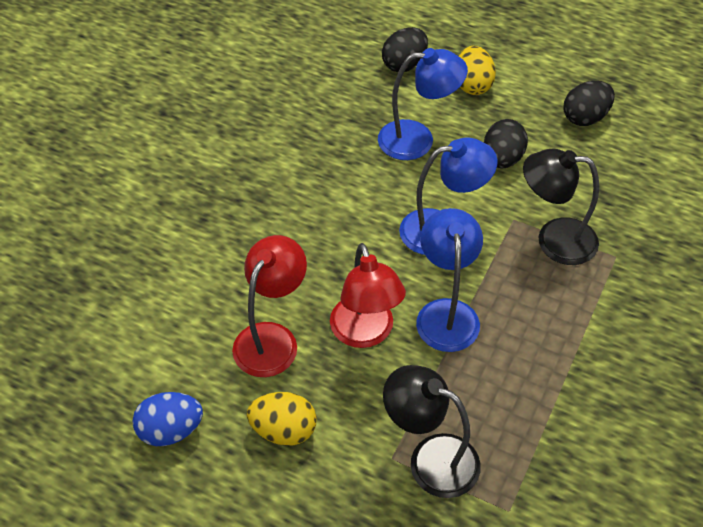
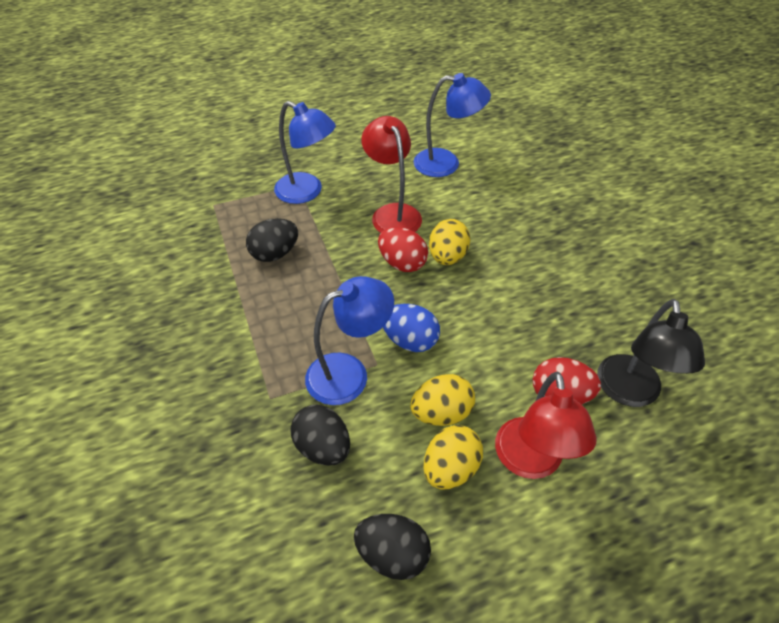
black lamp: [383,365,481,498] [523,149,599,265] = 2 -> [597,299,705,407] = 1
red egg: none = 0 -> [378,227,428,272] [533,357,601,404] = 2
yellow egg: [247,392,317,446] [459,46,496,95] = 2 -> [410,374,475,426] [423,425,483,489] [429,219,470,265] = 3

